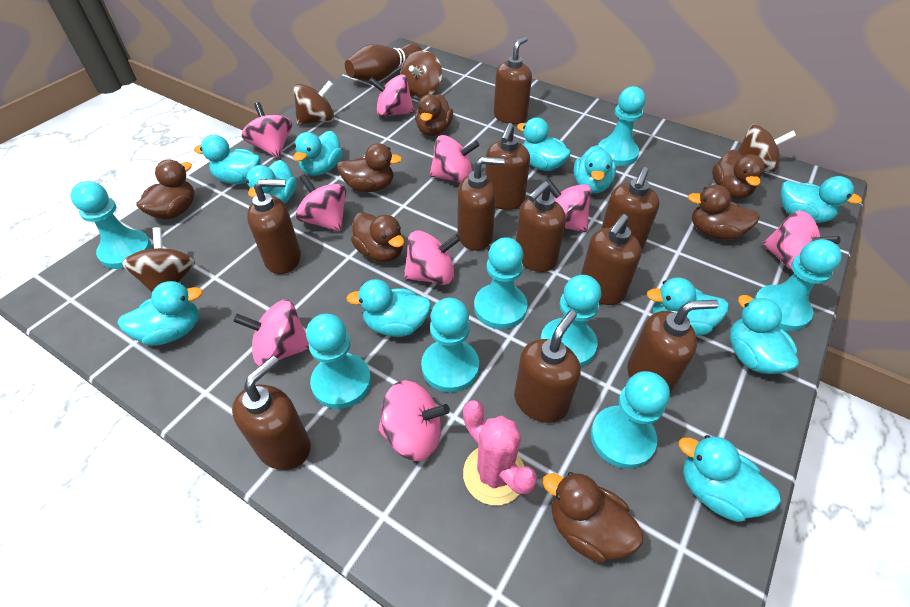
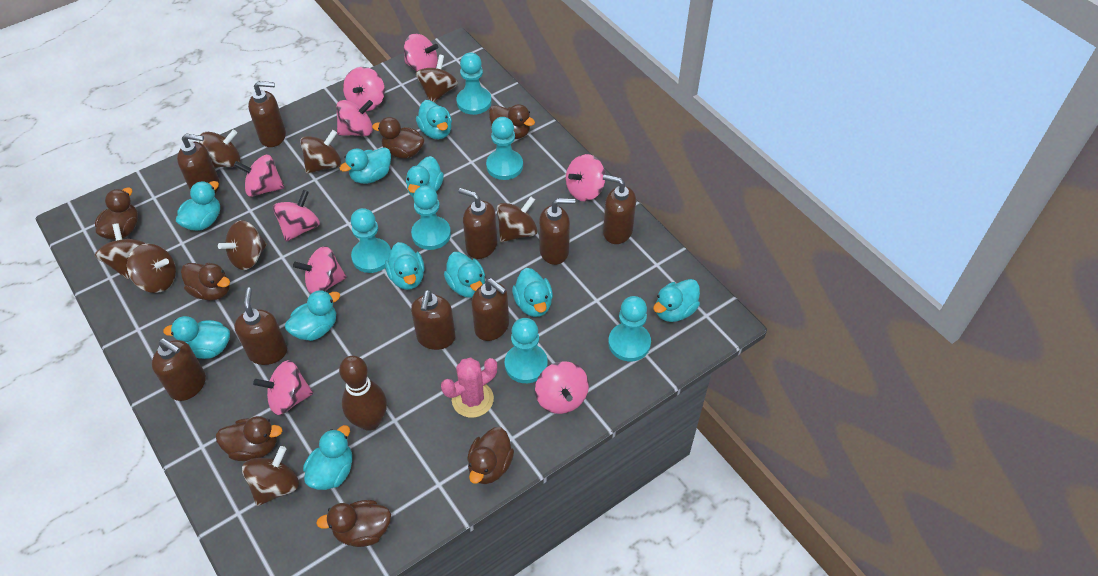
brown soap dispenser: [232,356,311,470] [247,179,301,274] [458,157,505,251] [485,123,530,210] [494,36,532,124] [514,310,581,423] [516,181,566,272] [581,214,642,305] [601,167,660,250] [627,300,719,394] = 10 -> [152,338,206,401] [177,133,220,193] [234,288,287,365] [248,81,286,147] [411,290,456,350] [459,188,497,259] [471,278,509,341] [539,198,575,265] [603,175,636,244] = 9
brown spinning top: [122,227,195,292] [293,81,334,125] [400,50,442,98] [738,125,796,173] = 4 -> [95,223,146,280] [127,244,176,293] [199,130,240,168] [218,220,267,270] [242,446,299,506] [300,130,341,174] [416,55,458,102] [497,197,538,242] = 8
turquoise pawn: [71,181,152,269] [306,314,371,409] [421,298,479,392] [474,237,528,329] [540,275,601,367] [590,371,670,469] [598,86,645,166] [754,239,842,331] = 8 -> [351,208,391,273] [411,186,451,250] [456,53,492,115] [486,117,523,180] [505,318,548,383] [608,296,651,361] = 6

